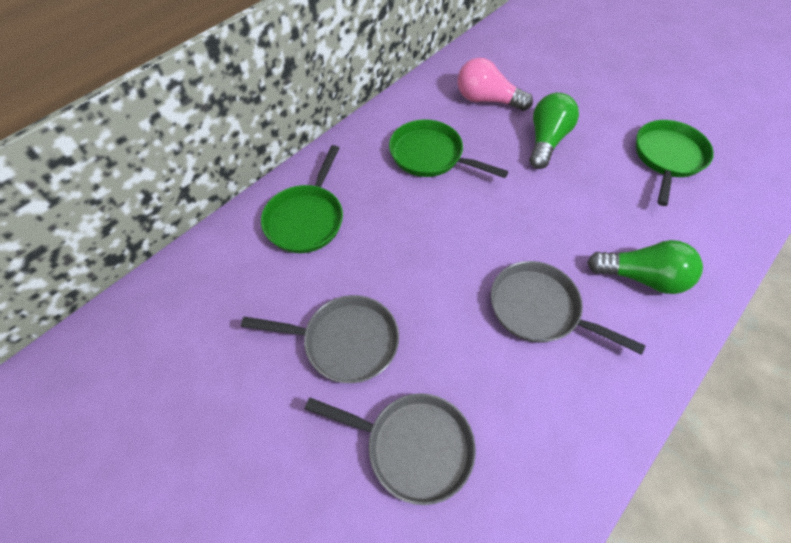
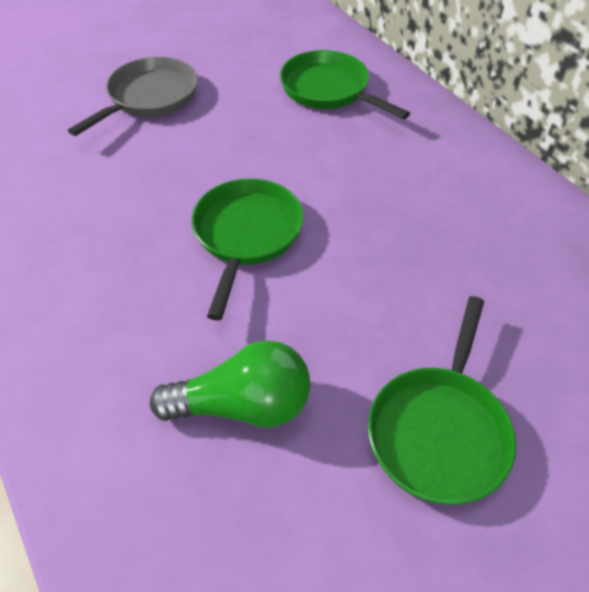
green light bulb: [530,93,579,169] [587,240,703,294] = 2 -> [150,340,311,428] = 1
grey pan: [241,295,399,383] [305,393,476,505] [491,261,646,355] = 3 -> [68,57,198,136] = 1
pink light bulb: [458,58,533,111] = 1 -> none = 0

